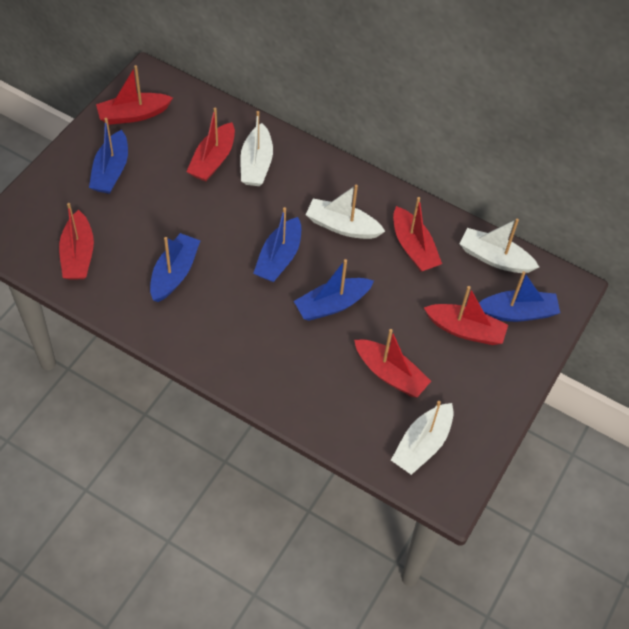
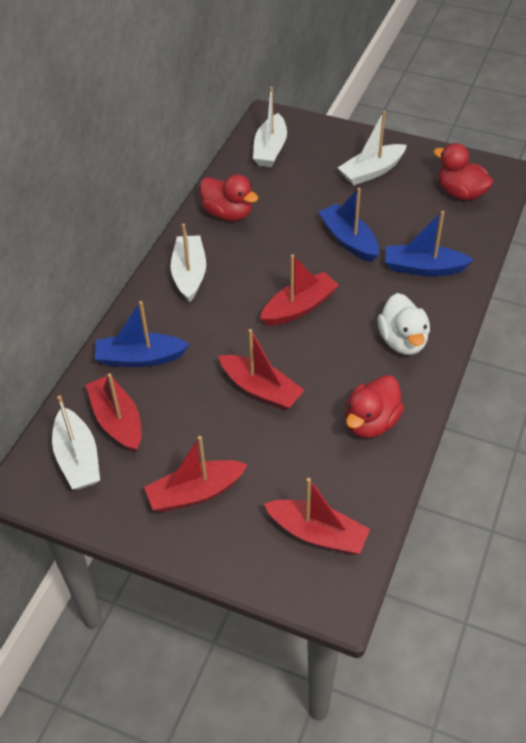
blue boat: [89,118,128,194] [150,233,200,302] [253,207,301,282] [294,259,374,321] [479,271,560,322] = 5 -> [95,301,190,367] [318,187,379,262] [385,211,473,276] = 3
red boat: [59,203,94,280] [96,65,173,125] [186,107,235,182] [354,329,431,397] [393,197,442,272] [424,286,508,345] = 6 -> [86,373,141,453] [144,436,248,512] [219,329,305,411] [260,254,339,326] [264,478,370,555] = 5
red duck: none = 0 -> [200,174,258,221] [345,375,404,438] [434,143,494,201] = 3
white duck: none = 0 -> [378,293,430,355] = 1

